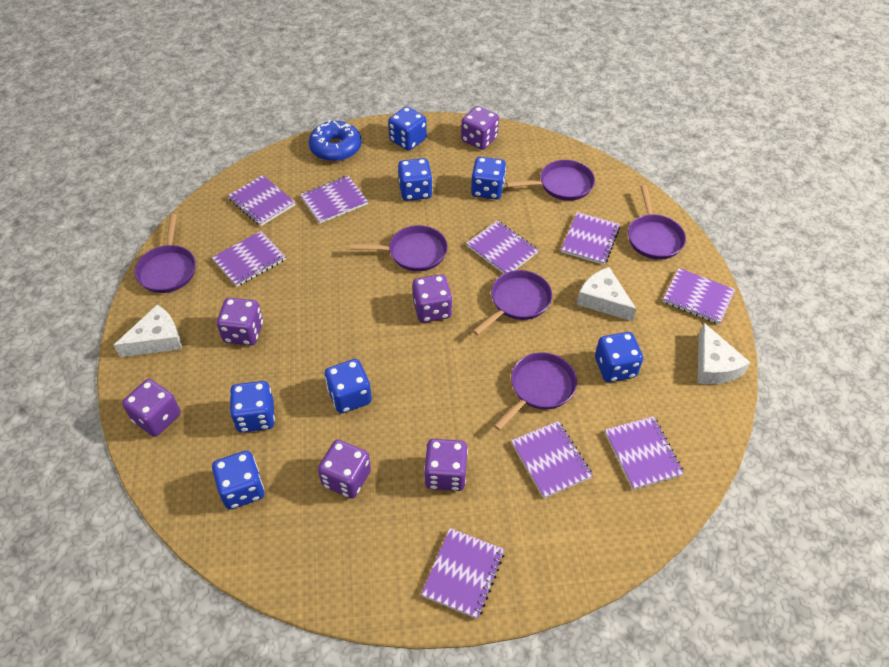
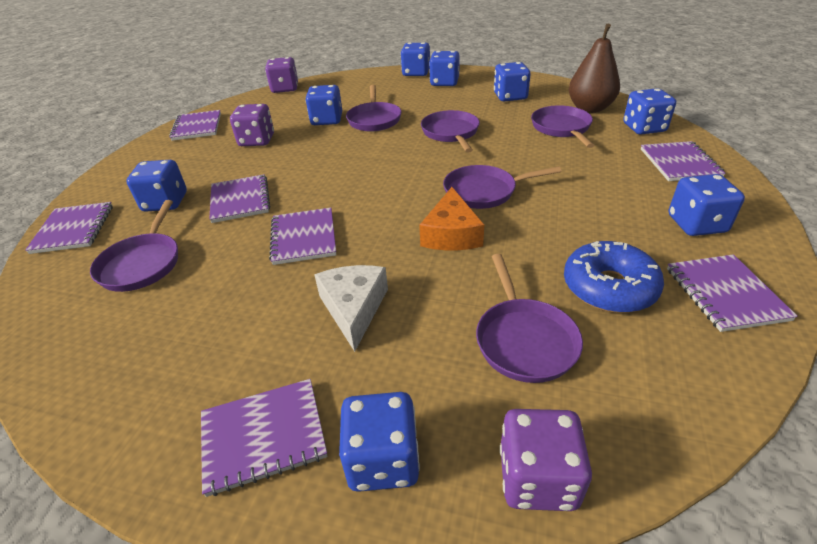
blue dice: [212,451,264,509] [230,381,275,432] [325,359,372,413] [388,106,427,151] [398,158,432,201] [471,157,506,200] [595,332,643,382] = 7 -> [126,160,187,212] [306,85,342,125] [339,392,420,492] [401,42,430,76] [429,51,460,86] [494,62,531,101] [623,88,676,135] [669,174,745,236] = 8
brown pear: none = 0 -> [569,24,620,113] = 1
orange cheese: none = 0 -> [419,187,484,250] = 1
purple dice: [122,379,181,437] [217,298,263,346] [318,440,371,499] [412,274,452,323] [424,439,468,491] [461,106,499,150] = 6 -> [230,104,274,146] [265,57,298,93] [500,409,592,511] = 3
purple notebook: [212,231,286,287] [228,175,296,226] [300,176,368,223] [421,528,504,619] [466,221,539,274] [511,421,593,498] [561,212,620,265] [605,416,684,490] [663,268,735,324] = 9 -> [25,202,113,254] [169,110,221,141] [201,379,327,497] [209,174,270,223] [269,208,336,265] [641,141,726,181] [667,254,798,332] = 7
white cheese: [114,304,182,357] [576,267,636,321] [698,323,751,384] = 3 -> [314,265,388,352] = 1

